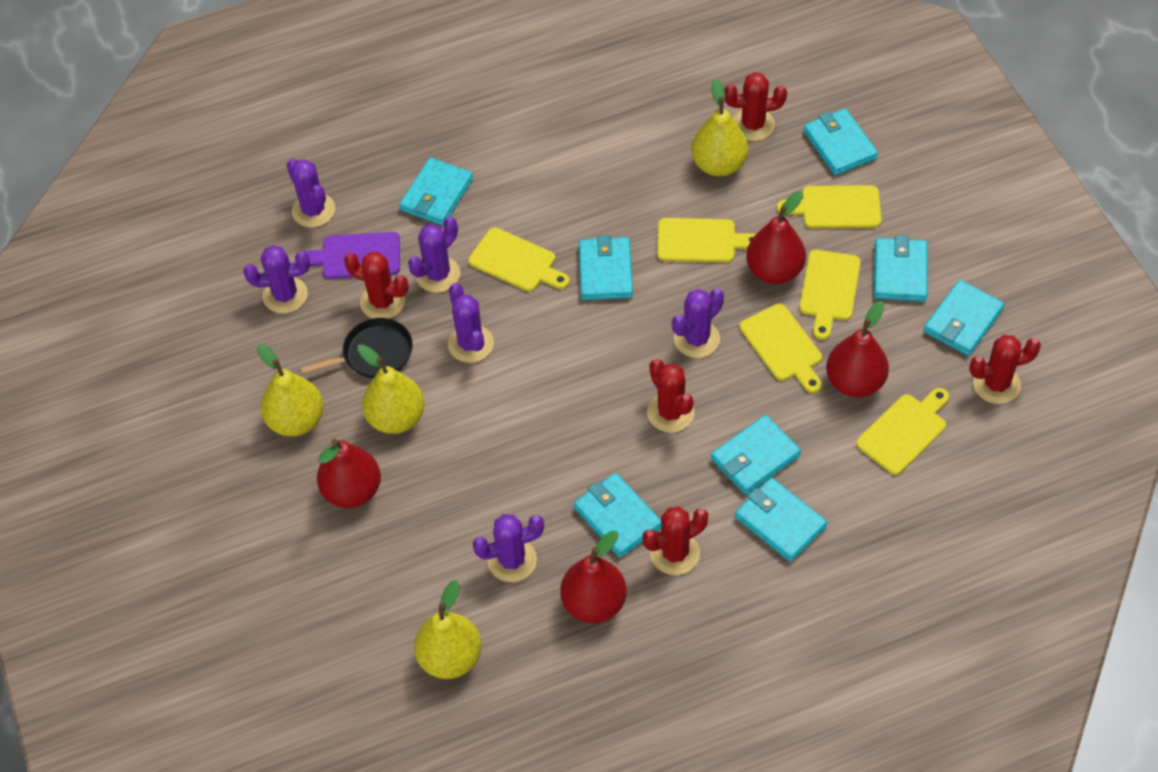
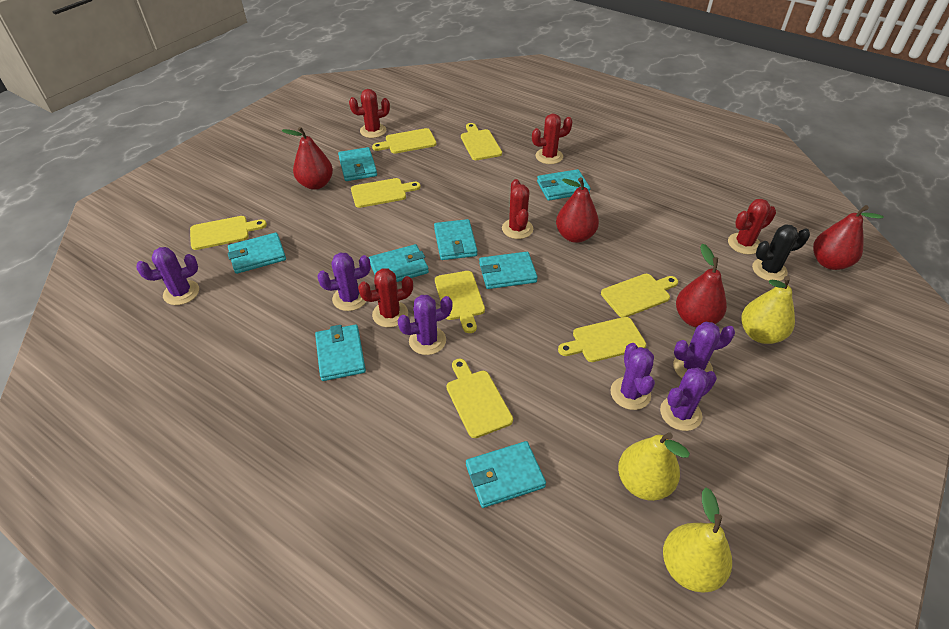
black cactus: none = 0 -> [752,224,810,281] = 1
black pan: [301,318,413,378] = 1 -> none = 0
purple cutting board: [304,232,400,279] = 1 -> none = 0
yellow cutting board: [468,227,570,292] [657,218,756,263] [740,304,822,393] [777,185,881,228] [799,250,861,340] [856,388,949,475] = 6 -> [190,216,267,250] [351,178,421,208] [372,128,436,154] [435,271,485,333] [446,359,513,438] [461,123,502,160] [558,317,646,362] [601,274,678,317] = 8
yellow pear: [257,344,324,436] [357,344,425,434] [414,580,482,679] [691,78,748,176] = 4 -> [618,432,690,501] [663,487,732,592] [741,276,795,344] = 3

